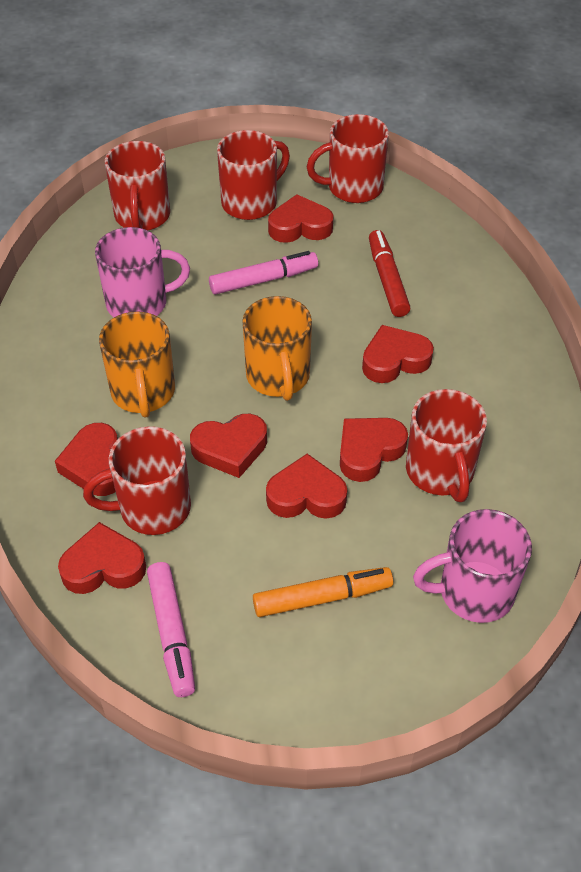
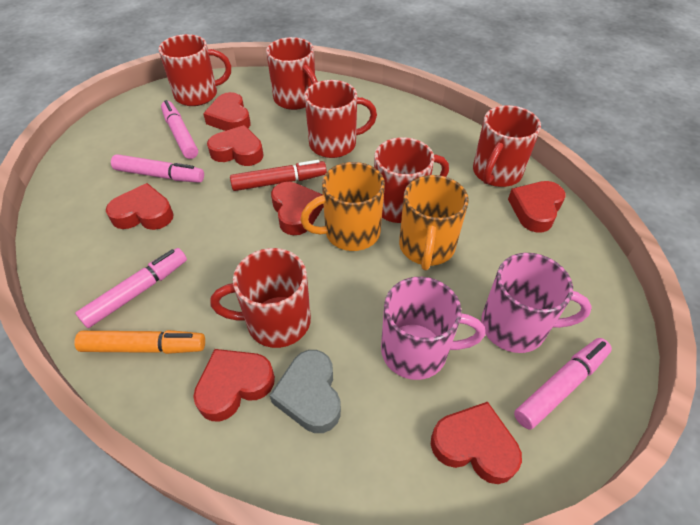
grey heart: none = 0 -> [270,350,341,433] = 1
pink marker: [147,562,195,697] [209,251,318,295] = 2 -> [75,248,187,328] [111,154,204,183] [161,100,198,159] [514,338,612,430] = 4
red mug: [83,426,191,535] [105,141,170,231] [217,130,290,220] [307,114,389,203] [406,389,487,502] = 5 -> [158,34,231,106] [211,248,311,348] [266,37,318,110] [305,80,377,158] [374,137,449,223] [473,105,541,187] = 6

